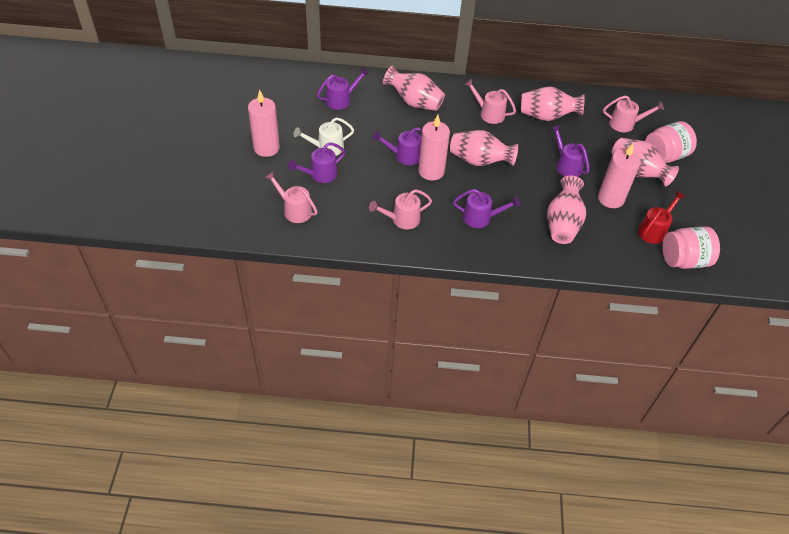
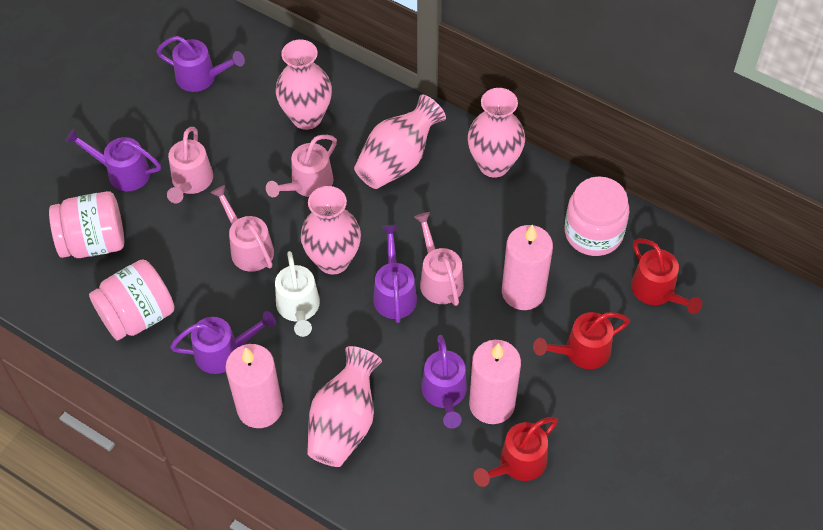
pink jar: [645,121,697,163] [663,226,720,269] = 2 -> [49,191,124,258] [89,259,175,340] [565,177,629,256] = 3
red watering can: [638,191,685,244] = 1 -> [474,417,558,487] [533,312,630,369] [631,238,702,314] = 3

